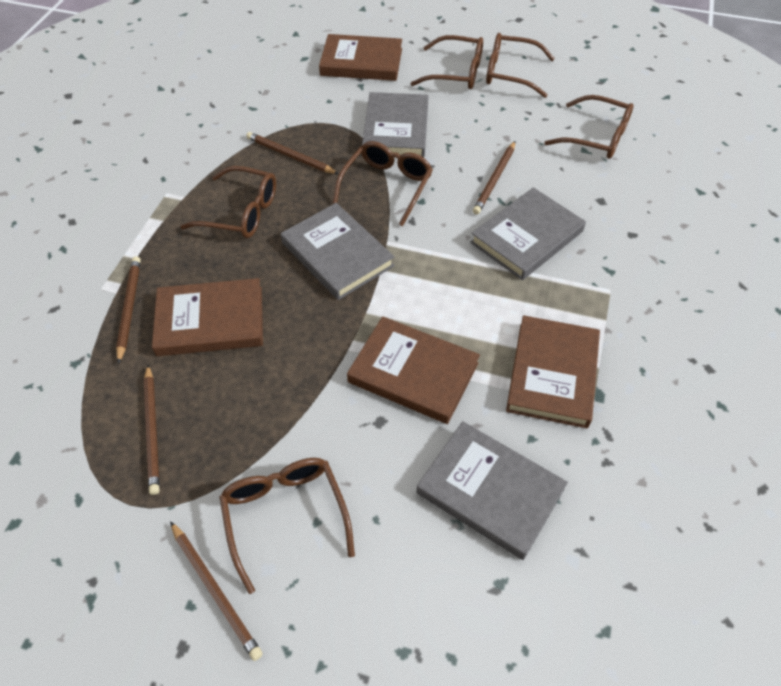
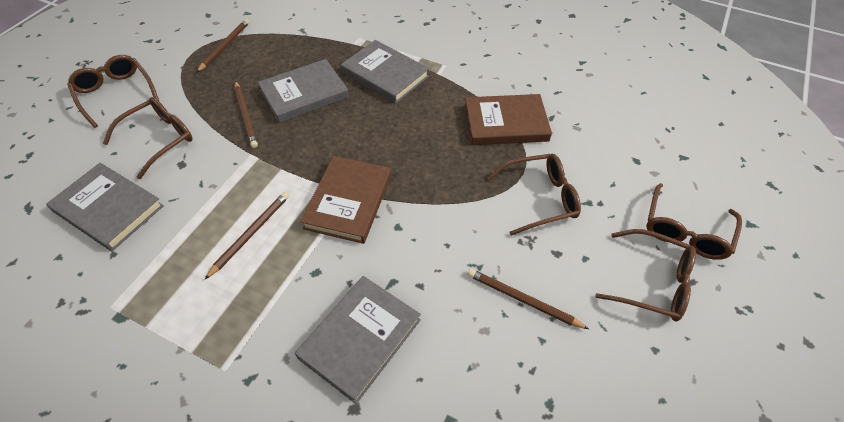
brown book: [152,278,263,356] [319,34,402,81] [347,316,480,424] [506,315,600,428] = 4 -> [300,156,391,244] [464,94,552,145] = 2
brown glasses: [180,166,276,238] [219,458,355,594] [333,141,433,226] [410,35,483,89] [486,33,555,98] [544,95,634,159] = 6 -> [67,55,159,128] [103,97,193,179] [487,154,581,236] [595,229,696,321] [646,183,742,260] = 5
brown pencil: [116,256,141,364] [144,365,160,495] [170,521,263,661] [246,132,339,174] [473,141,515,214] = 5 -> [196,19,250,73] [204,192,289,280] [235,81,258,148] [468,269,589,329] = 4

